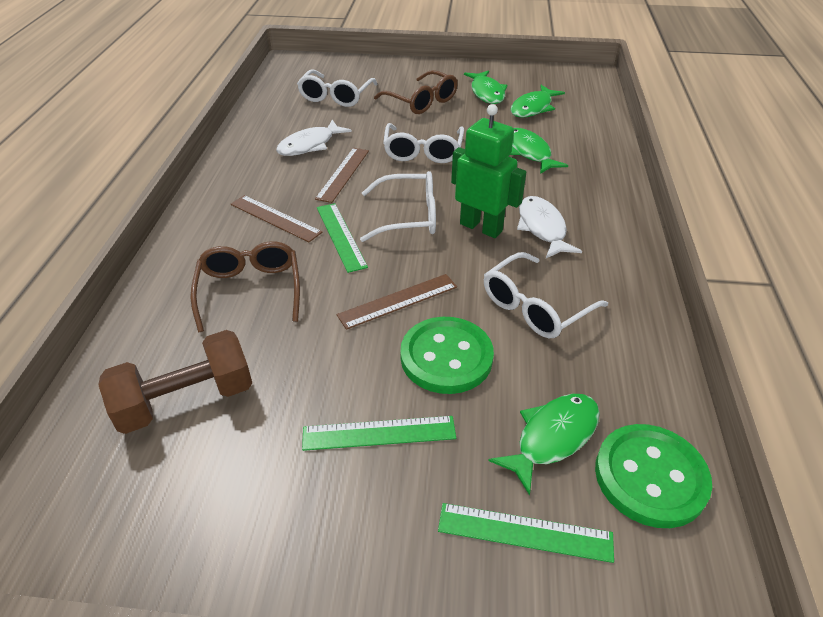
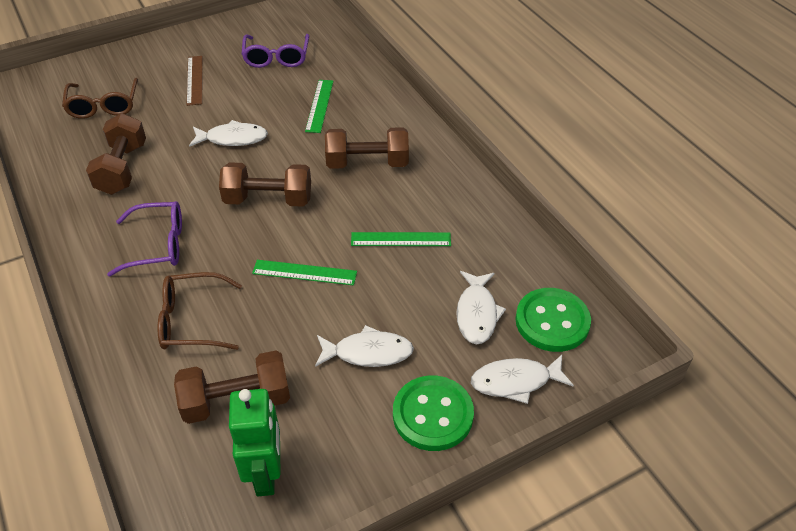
brown dumbbell: [98,330,252,434] = 1 -> [86,113,146,195] [174,351,290,424] [219,162,311,206] [325,127,409,169] = 4
brown ruler: [231,195,322,242] [315,148,369,203] [337,274,457,330] = 3 -> [187,56,203,106] = 1
green fish: [464,70,507,104] [488,394,600,496] [510,85,565,117] [510,128,568,174] = 4 -> none = 0
purple glasses: none = 0 -> [107,201,182,276] [242,34,309,68] = 2
white fish: [276,120,352,156] [517,196,582,258] = 2 -> [189,120,268,147] [315,325,414,367] [456,271,506,344] [471,355,574,404] = 4
white glasses: [297,69,377,107] [360,171,436,242] [383,123,464,163] [484,252,608,338] = 4 -> none = 0

